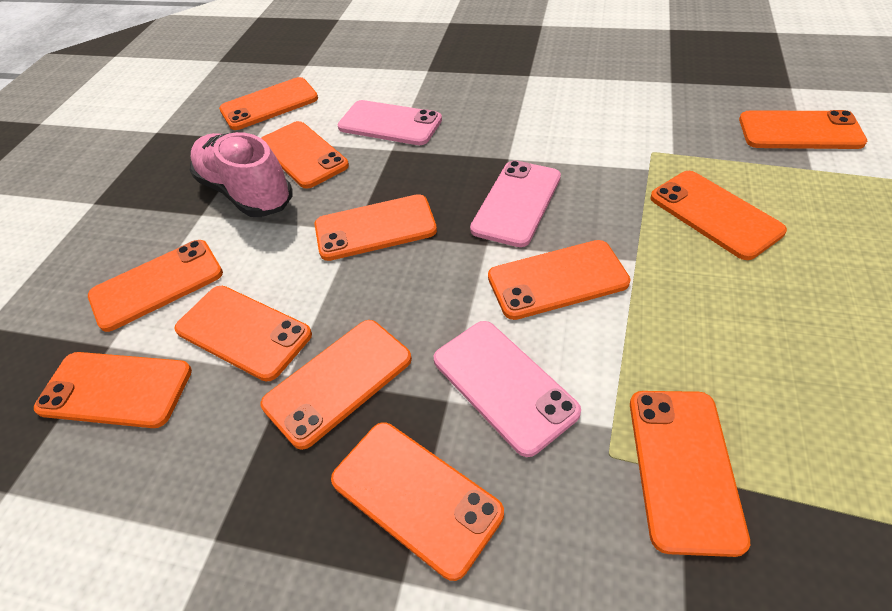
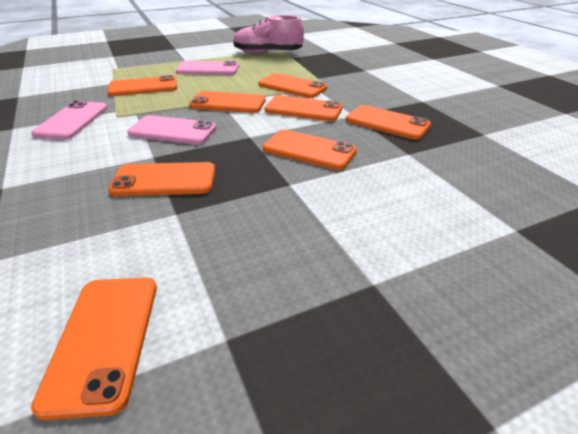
orange phone: [34,352,192,428] [88,240,223,332] [175,286,312,381] [219,77,318,130] [261,121,349,189] [261,320,412,450] [314,194,437,261] [331,422,504,581] [488,240,630,320] [630,391,750,557] [650,171,787,260] [739,110,867,149] = 12 -> [31,277,157,420] [107,75,177,96] [108,162,215,196] [189,91,265,113] [258,73,327,98] [263,130,357,170] [265,95,343,121] [346,105,431,140] = 8

